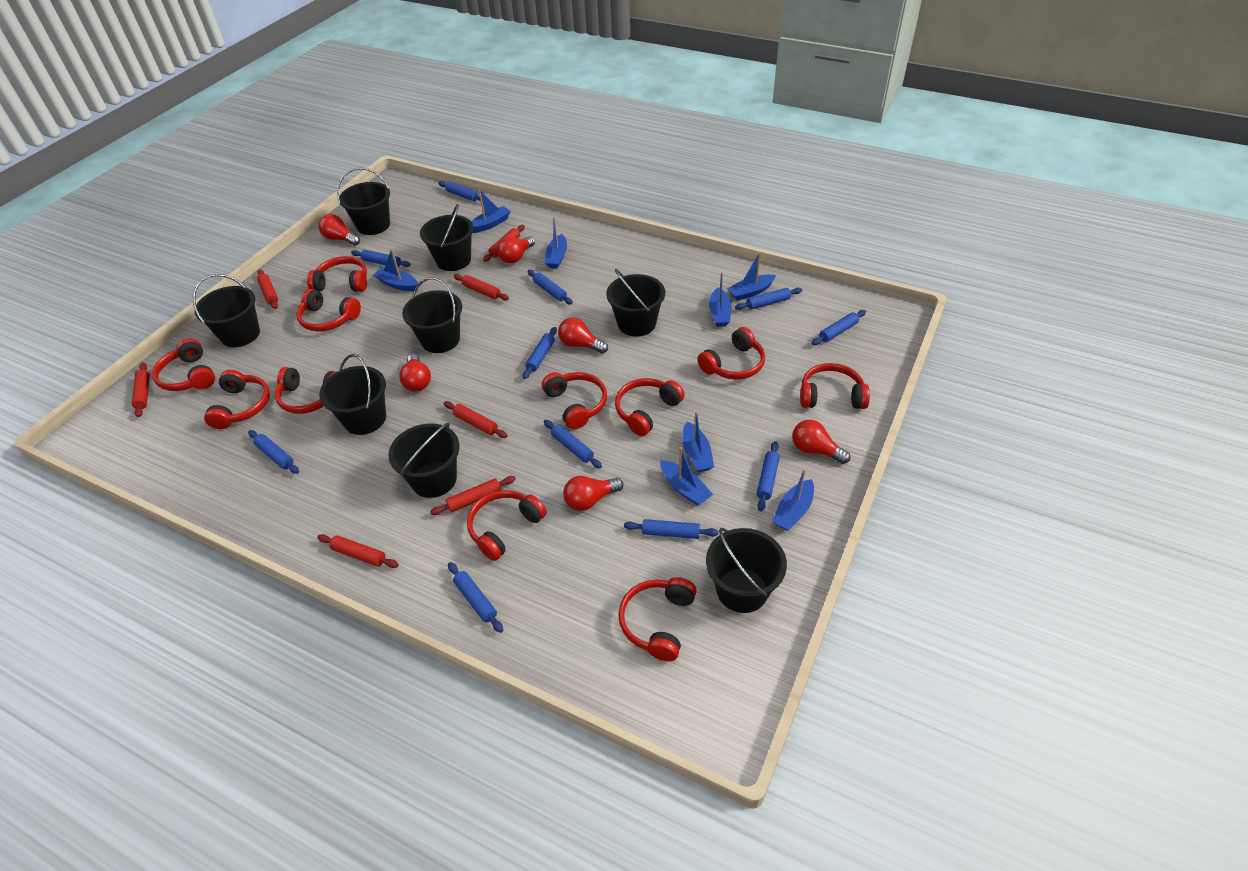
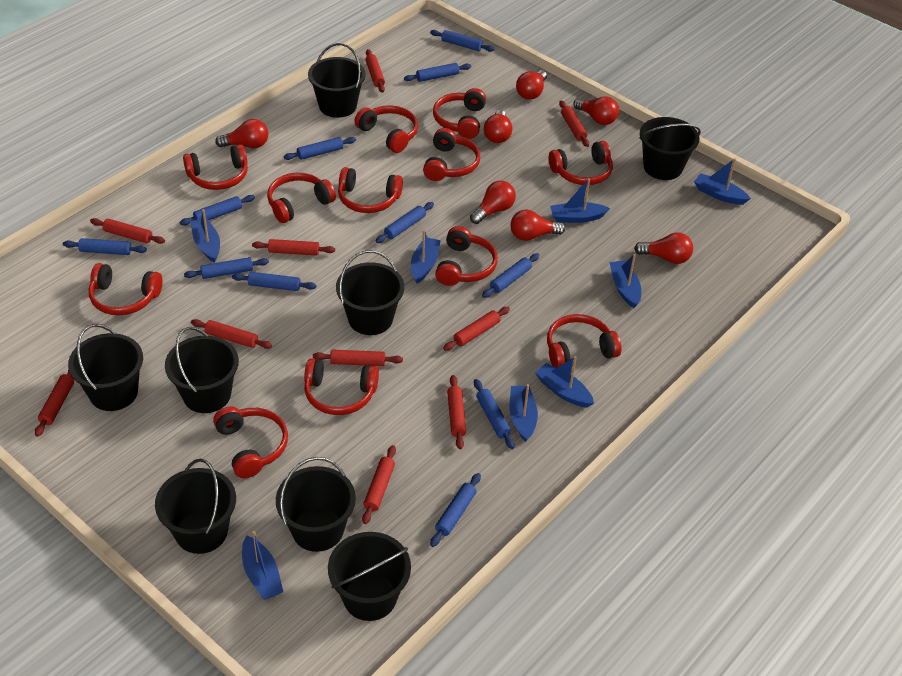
red headphones: [152,339,215,391] [204,370,270,429] [275,367,337,414] [296,289,361,331] [307,256,367,292] [467,490,547,561] [542,372,607,429] [615,378,685,436] [618,577,697,661] [697,327,765,380] [800,363,870,409] = 11 -> [89,263,163,315] [183,144,248,190] [213,406,288,478] [267,173,336,223] [304,358,379,415] [338,167,403,213] [354,105,418,153] [423,128,480,181] [433,88,486,139] [435,226,498,286] [547,314,621,368] [549,141,613,185] = 12
red light bulb: [318,214,360,246] [399,354,431,392] [497,236,535,263] [558,317,608,354] [563,476,624,511] [792,420,851,464] = 6 -> [215,119,268,148] [470,181,516,224] [484,110,512,143] [510,210,565,241] [516,70,547,99] [574,96,619,125] [634,232,693,264] = 7
red rolling pin: [132,363,150,417] [257,270,278,309] [317,534,399,568] [430,476,516,515] [444,401,507,438] [454,274,509,301] [483,225,525,262] = 7 -> [35,369,74,437] [90,218,165,244] [191,319,272,349] [252,239,335,256] [313,350,403,366] [362,445,396,524] [365,49,385,93] [443,307,510,351] [447,375,466,449] [559,100,589,147] = 10

